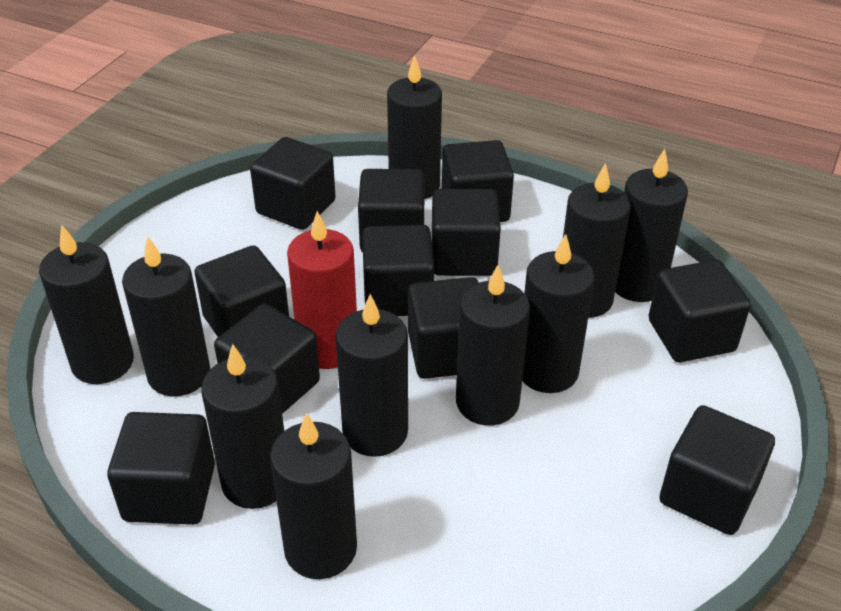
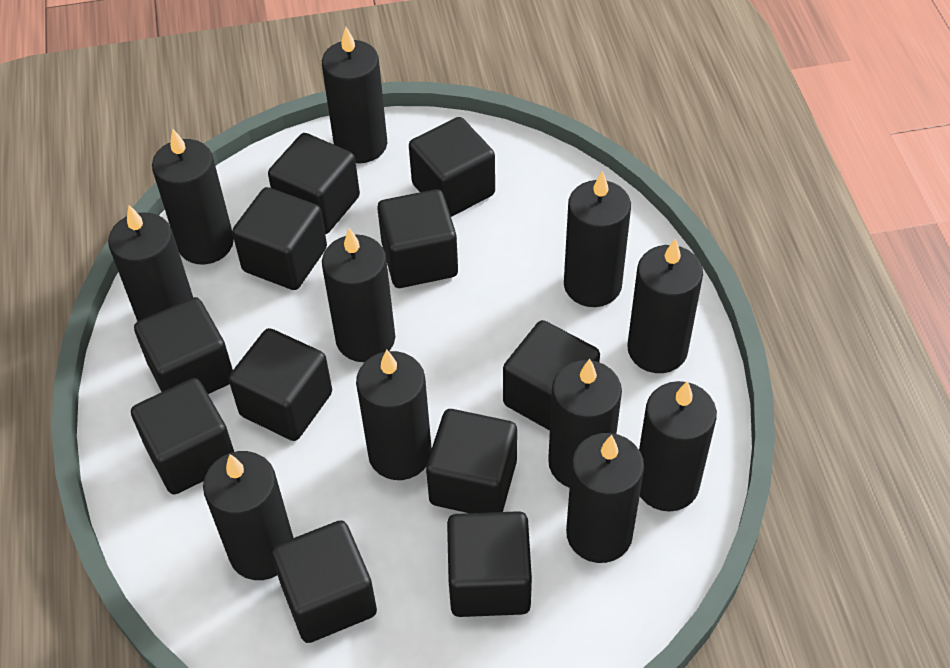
black candle: [39,225,134,384] [122,236,210,396] [201,344,284,509] [270,413,357,579] [336,294,408,457] [387,55,442,199] [456,265,530,426] [522,234,595,393] [563,163,631,318] [615,149,688,302] = 10 -> [108,205,193,322] [152,129,234,264] [203,451,293,580] [322,27,387,163] [322,228,395,362] [356,349,432,480] [548,359,622,488] [564,171,631,307] [566,433,644,563] [628,238,703,373] [639,381,717,511] = 11
red candle: [287,211,357,369] = 1 -> none = 0

